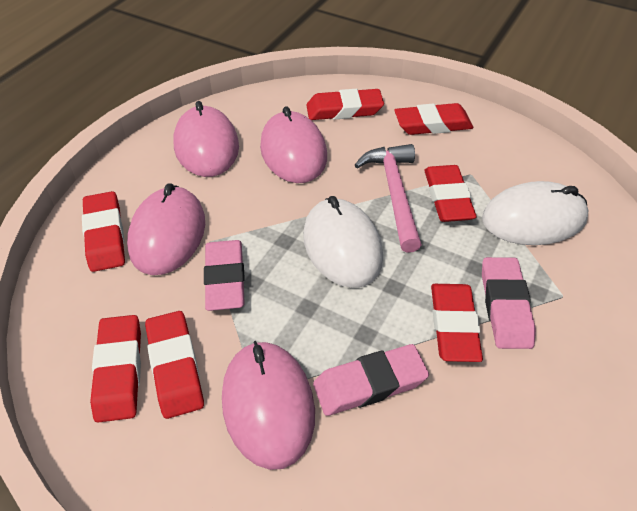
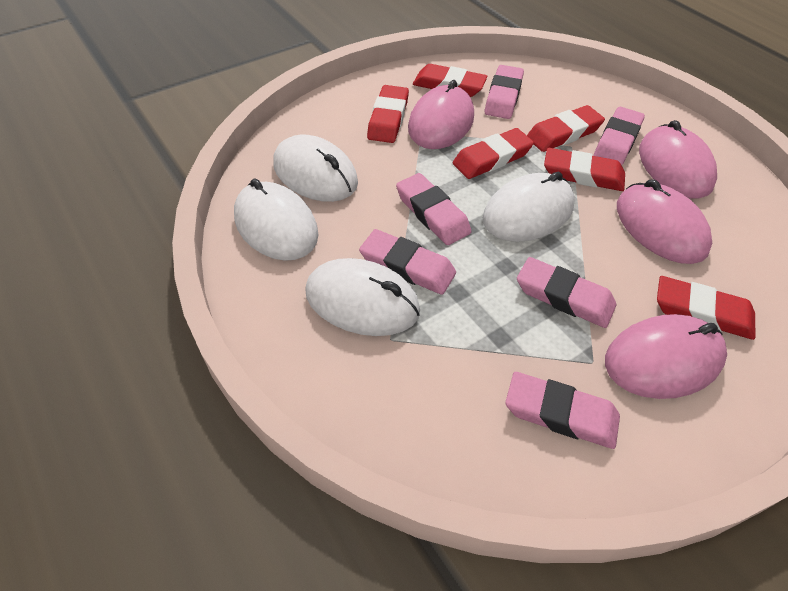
pink eraser: [204,240,245,311] [313,344,429,416] [482,257,536,349] = 3 -> [359,229,456,295] [396,173,471,245] [485,65,524,119] [506,372,620,449] [517,257,616,328] [594,107,645,165] = 6
pink hammer: [355,144,422,253] = 1 -> none = 0
red eraser: [82,191,125,272] [90,315,141,423] [145,311,204,419] [306,89,384,120] [394,103,473,135] [425,165,477,222] [431,284,483,362] = 7 -> [367,85,409,143] [413,64,487,97] [453,128,534,179] [527,105,605,152] [544,148,625,191] [657,276,755,340] = 6
white mouse: [303,196,383,288] [482,181,589,245] = 2 -> [234,178,319,261] [273,135,358,202] [305,258,420,336] [483,172,575,242] = 4

